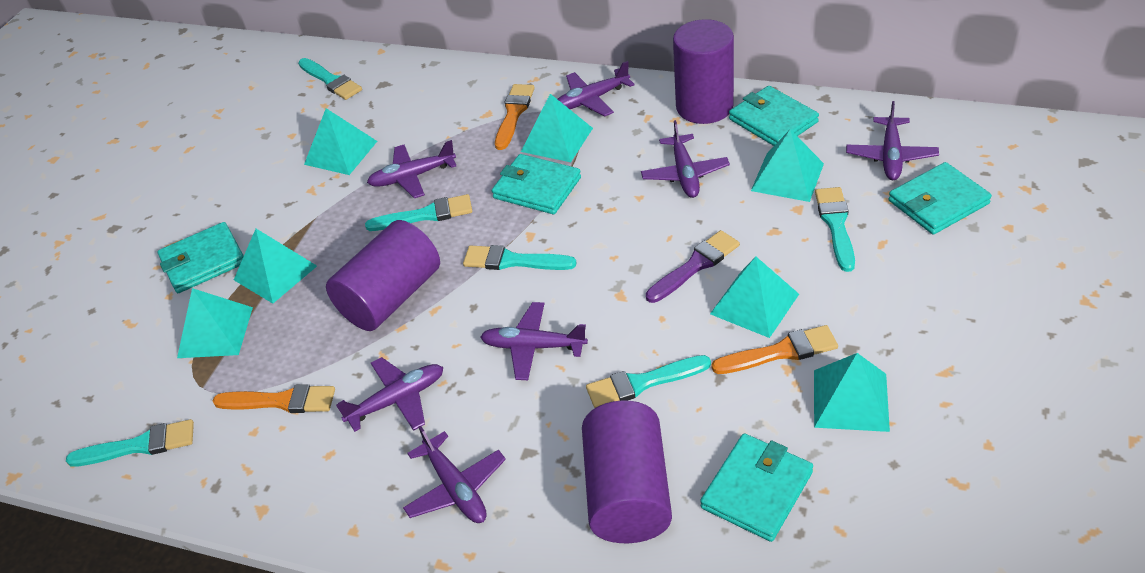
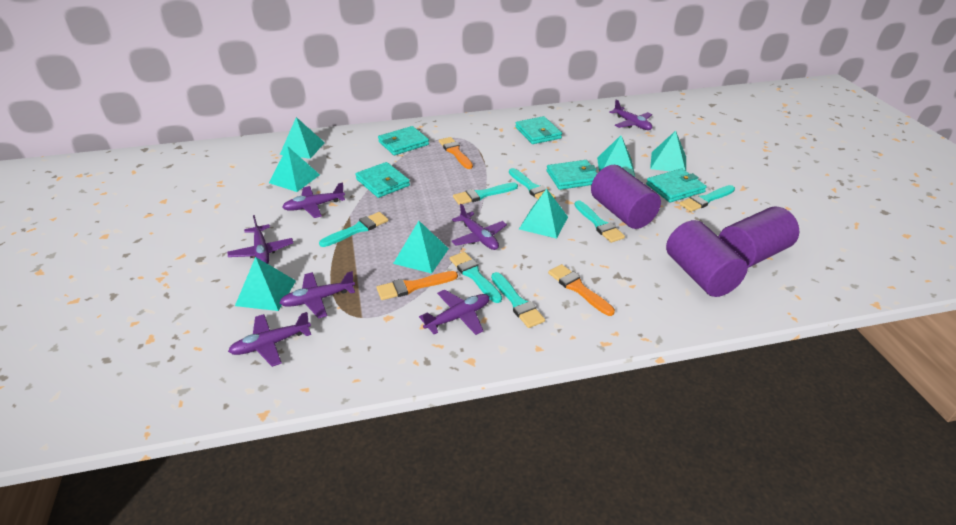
purple brush: [646,230,740,303] = 1 -> none = 0
turquoise brush: [66,419,194,467] [298,58,362,100] [365,194,472,231] [463,245,576,270] [586,355,711,408] [815,187,855,272] = 6 -> [319,212,388,247] [450,252,502,303] [453,182,518,205] [491,272,545,328] [509,168,555,199] [574,201,625,243] [679,185,735,212] = 7

